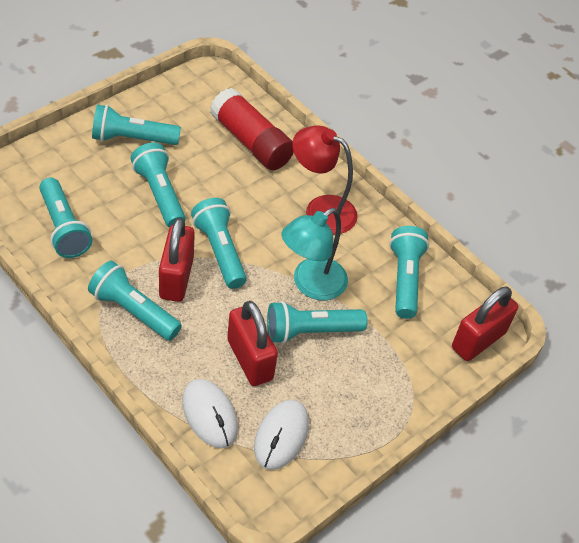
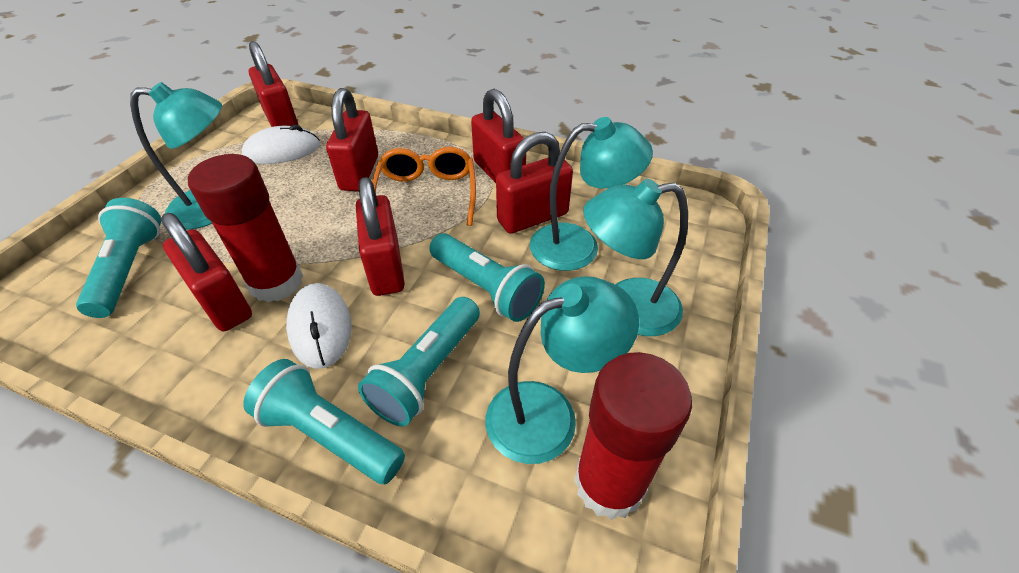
orange glasses: none = 0 -> [372,147,476,226] = 1
red glue stick: [210,88,294,170] = 1 -> [188,154,303,302] [574,352,692,520] = 2
red lamp: [293,125,358,234] = 1 -> none = 0
red padlock: [159,218,195,302] [227,301,278,386] [452,287,518,361] = 3 -> [161,213,252,331] [249,41,298,127] [326,88,378,191] [356,177,405,296] [471,89,526,183] [496,132,573,234] = 6
turquoise flashlight: [39,178,92,258] [88,261,182,341] [92,104,181,145] [131,143,186,228] [191,198,247,289] [267,301,368,344] [389,226,429,319] = 7 -> [76,198,161,318] [243,359,405,484] [358,297,480,426] [429,233,545,322] = 4
turquoise lamp: [282,208,348,300] = 1 -> [130,82,222,230] [486,276,639,464] [530,117,653,271] [583,179,688,336] = 4

